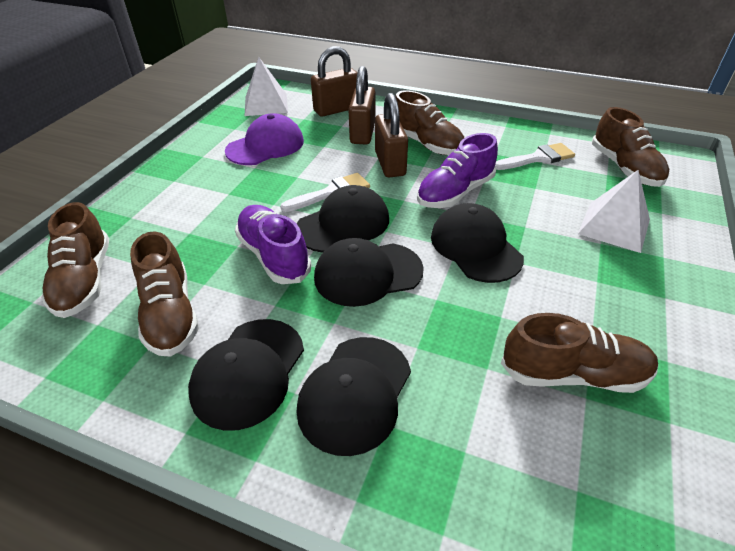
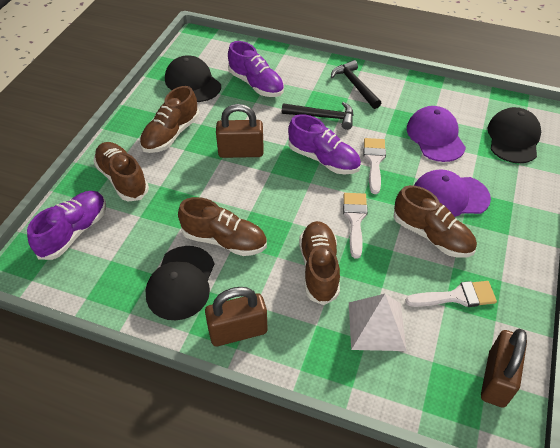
black cap: [188,319,304,431] [297,185,389,253] [297,337,411,456] [314,238,424,307] [431,203,524,283] = 5 -> [146,246,214,320] [165,55,221,102] [488,107,541,163] = 3
black hammer: none = 0 -> [282,102,354,130] [331,60,381,109] = 2
purple cap: [225,113,304,165] = 1 -> [407,106,466,162] [414,169,491,217] = 2
purple shoe: [235,205,312,284] [417,133,498,208] = 2 -> [27,191,106,260] [228,41,284,97] [288,114,361,174] = 3
white brush: [280,173,370,212] [495,143,575,170] = 2 -> [343,193,368,259] [363,138,386,194] [405,281,497,307] = 3
white pyramid: [245,57,288,116] [578,170,650,253] = 2 -> [349,294,406,351] = 1

